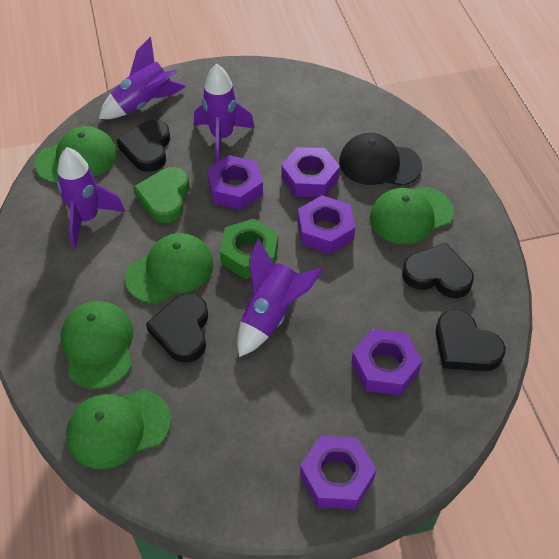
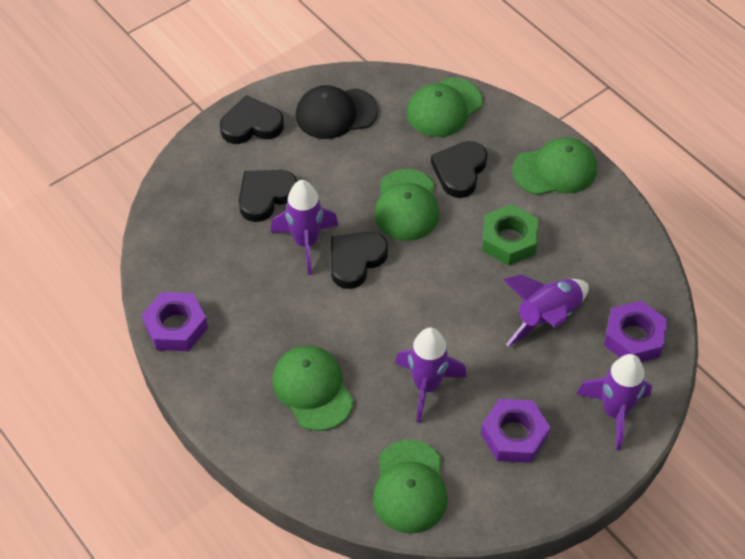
green heart: [133,167,190,223] = 1 -> none = 0
purple nut: [207,155,263,210] [282,147,340,197] [298,196,355,254] [300,436,377,509] [351,329,423,396] = 5 -> [142,292,208,351] [481,399,550,463] [604,301,667,362] = 3

